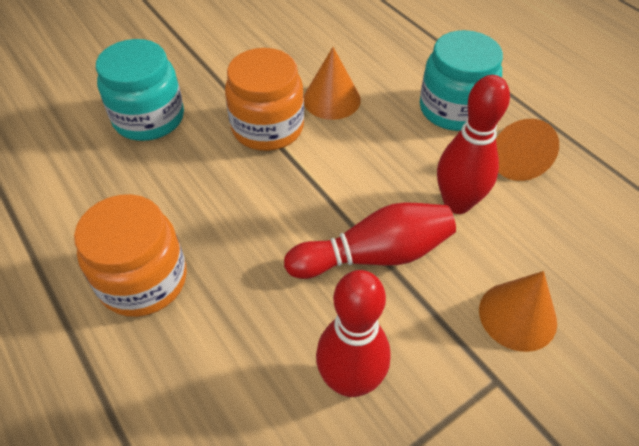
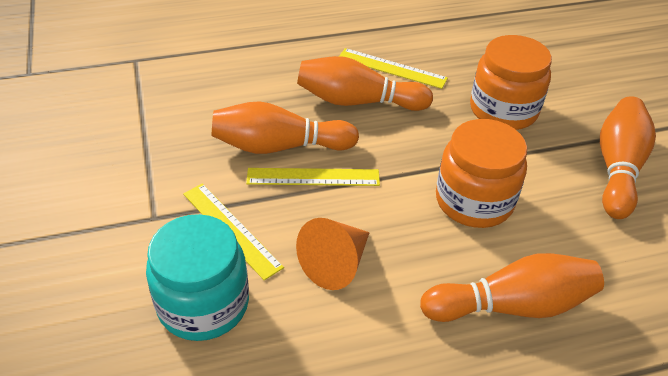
orange bowling pin: none = 0 -> [212,101,359,154] [297,56,433,111] [420,253,604,322] [600,96,656,219] = 4
orange cone: [304,47,361,120] [479,271,557,352] [496,119,559,181] = 3 -> [296,218,370,290] = 1
red bowling pin: [284,202,456,279] [316,270,391,397] [437,75,510,214] = 3 -> none = 0
turquoise jar: [96,39,184,141] [420,30,503,131] = 2 -> [146,214,249,341] = 1
yellow ruler: none = 0 -> [183,183,284,280] [246,168,380,186] [339,48,448,89] = 3

